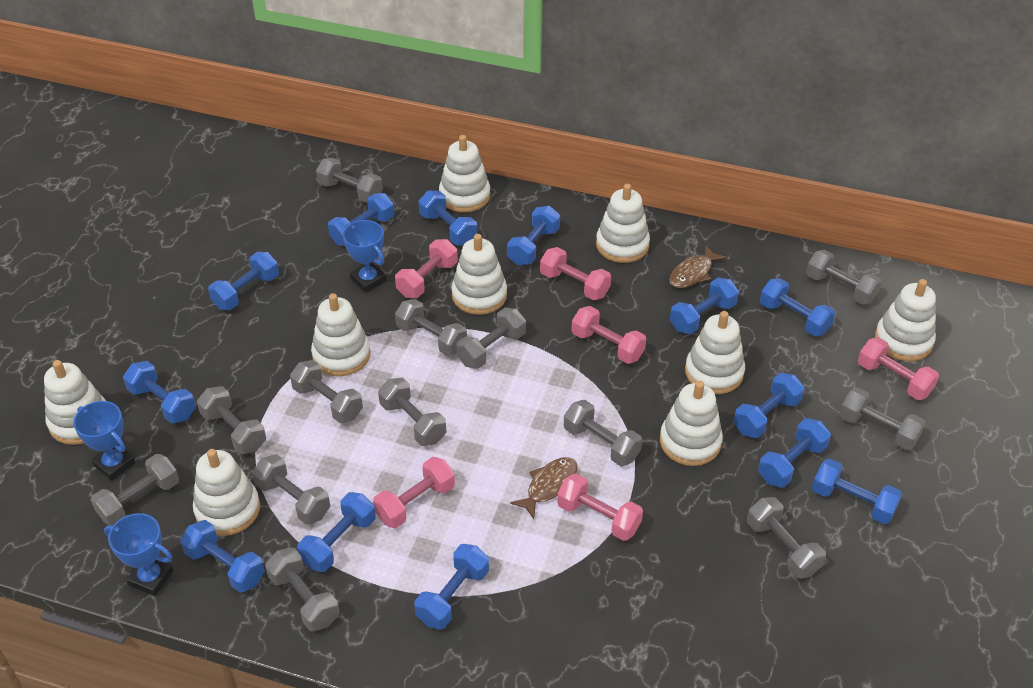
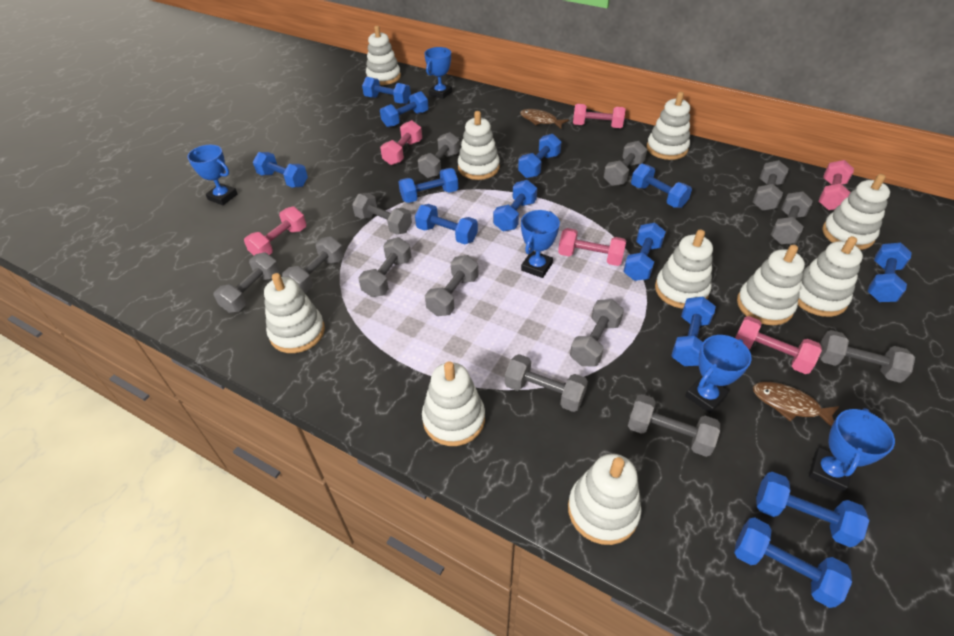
blue trophy: [73,401,136,481] [104,513,173,596] [343,220,387,293] = 3 -> [187,145,238,205] [424,47,452,99] [521,210,560,278] [685,335,752,414] [809,408,895,492] = 5
white stacking toy: [44,360,106,445] [193,449,260,536] [311,293,371,376] [439,135,490,212] [452,234,507,315] [596,184,650,263] [660,381,723,466] [685,311,745,394] [875,279,936,361] = 9 -> [264,273,325,353] [366,26,401,85] [422,361,485,446] [458,111,500,180] [568,454,641,545] [647,92,690,160] [655,230,713,309] [737,245,805,325] [798,236,863,317] [822,174,890,250] = 10

